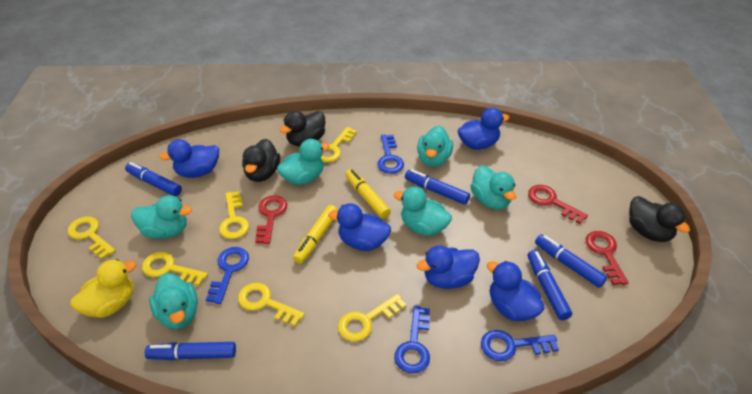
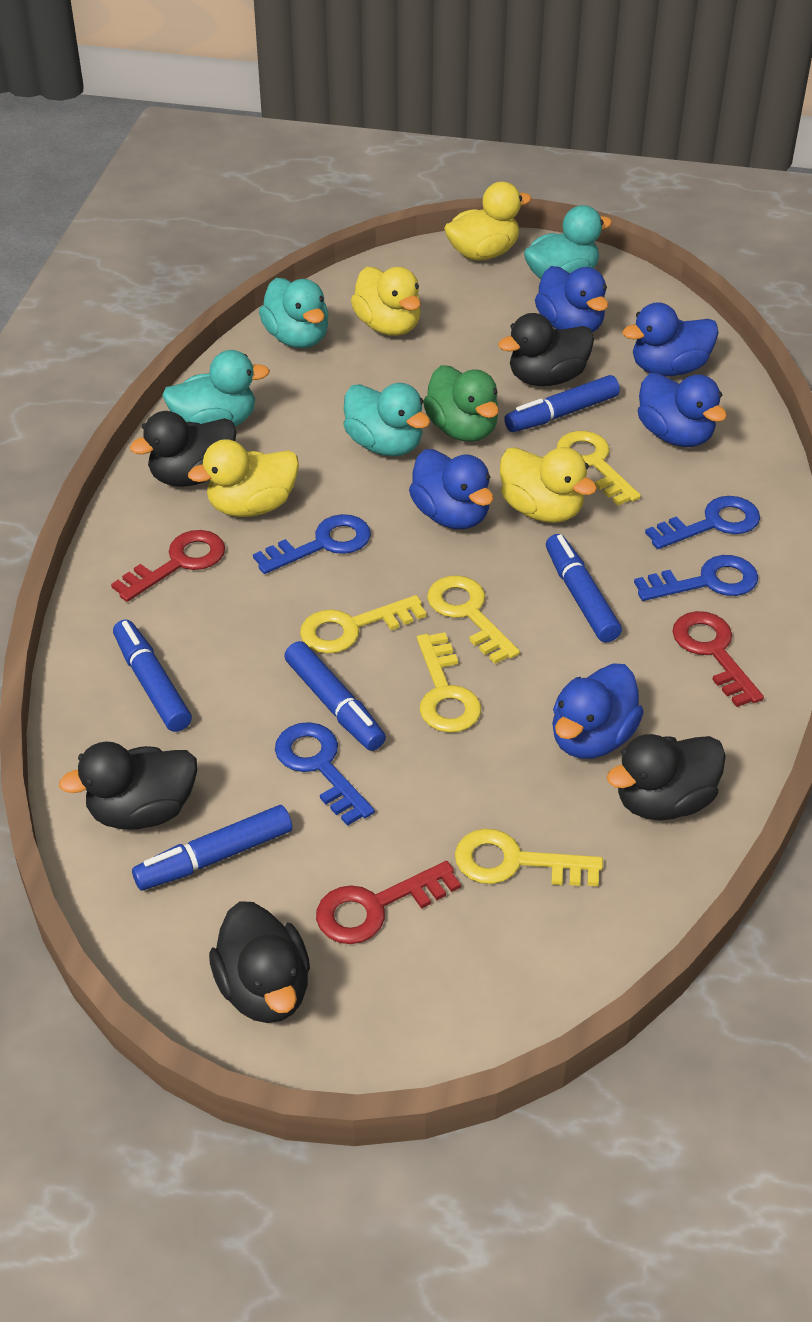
black duck: [242,139,280,182] [280,111,325,146] [629,196,690,242] = 3 -> [59,742,197,830] [130,411,237,487] [209,901,310,1023] [498,313,594,386] [607,734,726,820] = 5
green duck: none = 0 -> [423,365,499,442] = 1
turquoise duck: [131,195,192,239] [149,273,198,329] [277,139,330,185] [394,187,452,236] [417,126,453,167] [471,165,516,210] = 6 -> [162,350,270,427] [259,278,329,348] [344,383,430,456] [524,205,612,279] = 4
yellow duck: [70,259,137,318] = 1 -> [188,439,299,517] [351,267,421,336] [444,182,532,261] [500,447,597,523] = 4
yellow key: [67,216,116,259] [142,252,208,286] [219,191,249,239] [238,283,305,326] [321,127,357,162] [338,294,406,341] = 6 -> [300,595,426,654] [417,632,481,733] [427,575,520,664] [455,829,603,886] [557,431,641,505] = 5
yellow marker: [293,205,338,264] [345,169,391,219] = 2 -> none = 0

